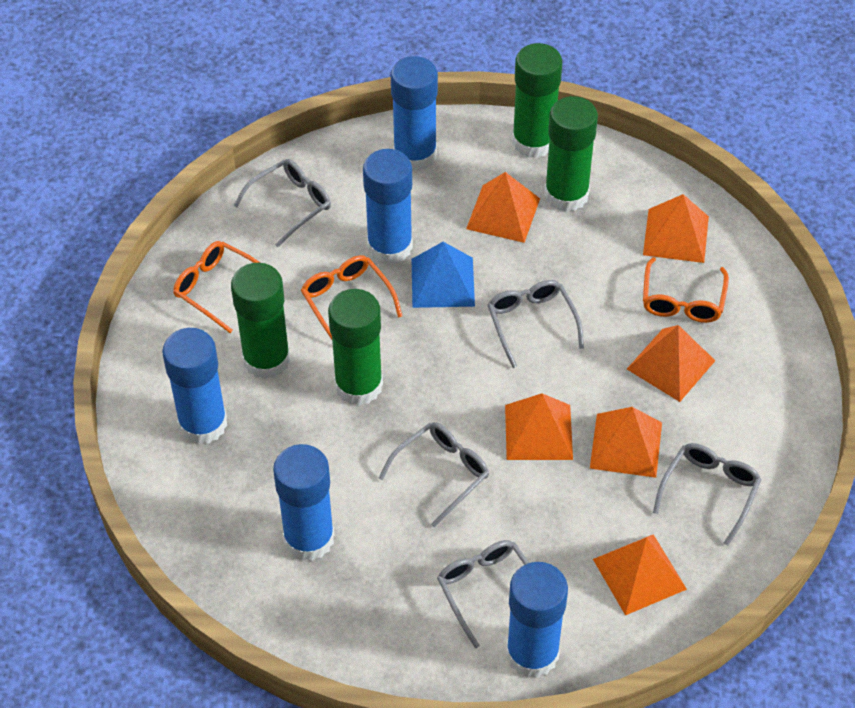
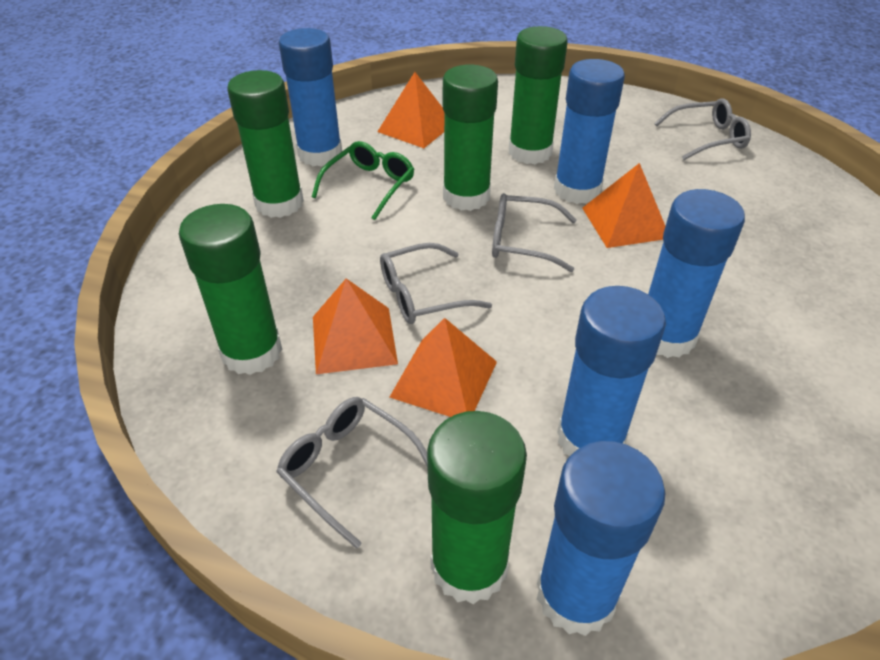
blue pyramid: [412,242,475,308] = 1 -> none = 0
green glasses: none = 0 -> [312,141,414,220] = 1
green glue stick: [231,263,291,379] [328,289,383,406] [512,43,562,158] [544,96,598,212] = 4 -> [179,204,282,375] [227,70,304,218] [427,411,527,604] [443,65,498,211] [509,26,568,164] = 5
grey glasses: [234,159,331,247] [379,422,489,527] [437,540,529,648] [487,280,584,368] [653,443,762,546] = 5 -> [276,397,428,549] [380,243,492,324] [492,193,577,272] [654,98,751,160] = 4
orange glasses: [173,241,260,333] [301,255,402,339] [643,257,729,323] = 3 -> none = 0
orange pyramid: [466,172,540,243] [505,393,573,460] [590,407,662,478] [593,534,687,615] [627,325,715,402] [643,194,709,263] = 6 -> [313,278,398,374] [377,72,444,148] [389,318,497,417] [582,163,665,248] = 4

